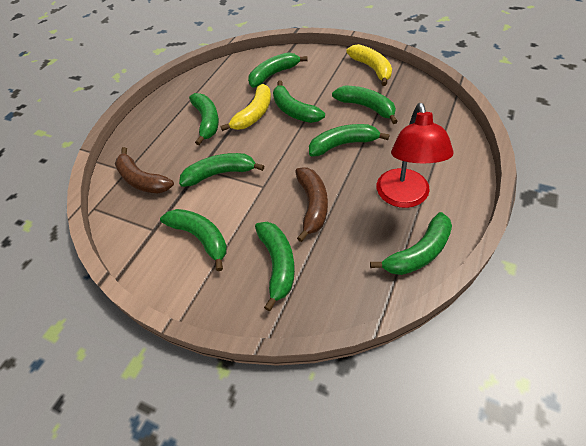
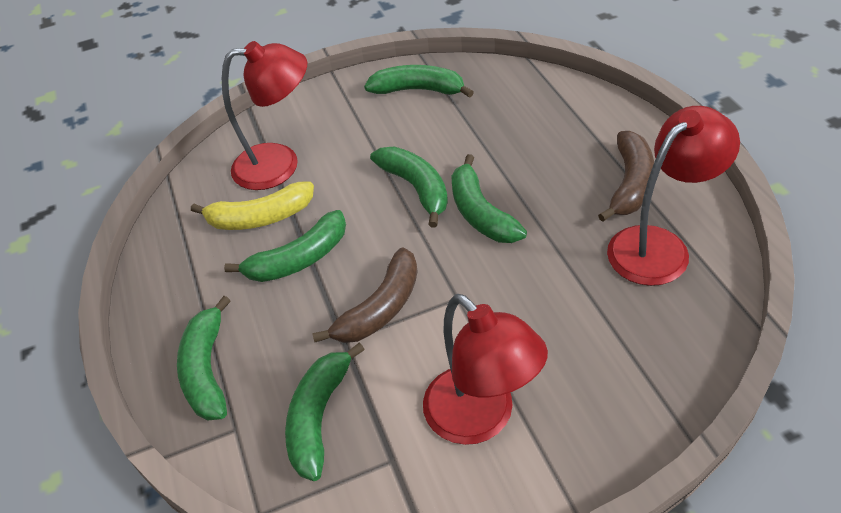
green banana: [160,209,227,271] [179,153,264,187] [189,93,219,145] [248,52,308,88] [255,222,295,311] [273,80,325,123] [309,124,390,157] [332,86,398,124] [370,212,452,275] = 9 -> [177,296,231,420] [224,210,346,282] [285,342,365,481] [364,65,474,98] [370,147,448,227] [451,154,527,243] = 6
red lamp: [377,103,454,208] = 1 -> [222,41,307,190] [423,294,548,445] [607,106,740,286] = 3
yellow banana: [221,84,271,131] [346,44,392,86] = 2 -> [191,181,314,230] = 1

